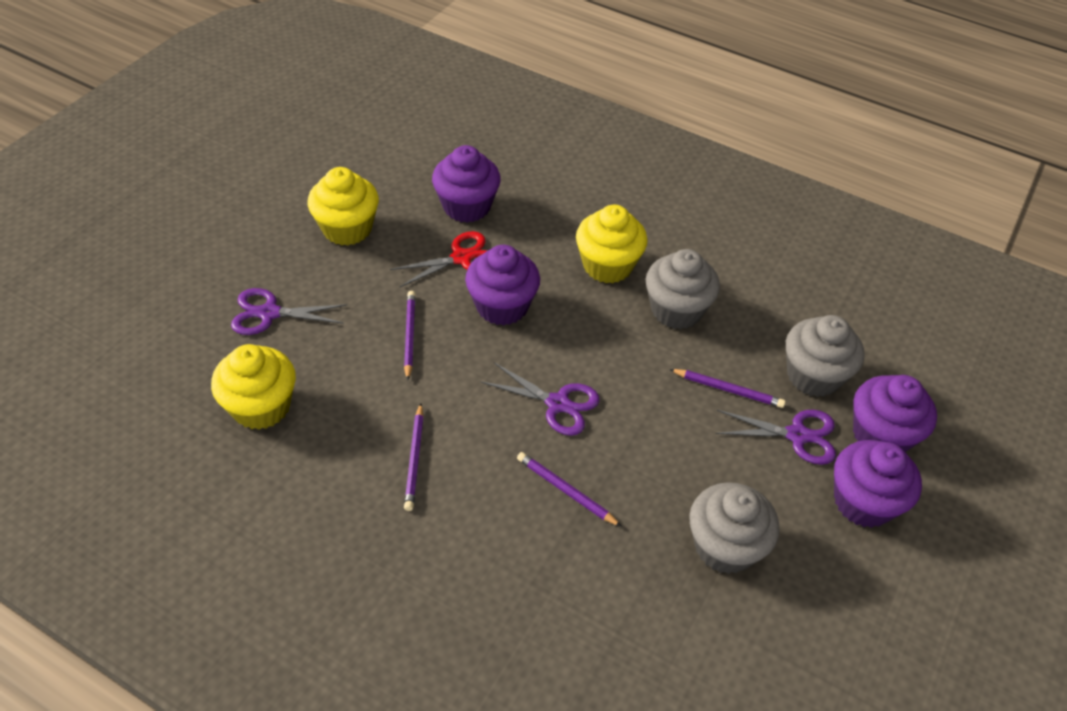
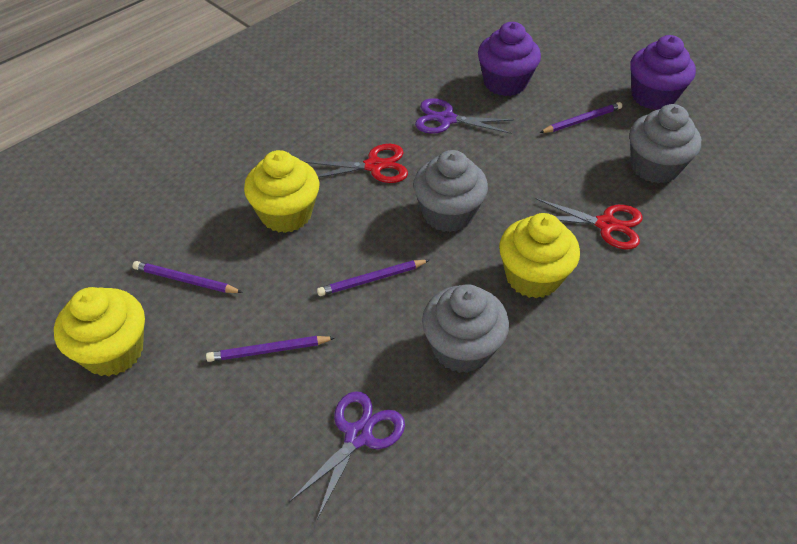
purple cupcake: [432,145,501,223] [465,245,540,326] [834,440,922,528] [853,375,937,452] = 4 -> [478,22,541,96] [630,35,696,110] = 2
purple scissors: [231,288,347,335] [481,362,600,436] [716,410,836,465] = 3 -> [289,391,405,519] [415,98,514,134] = 2
red scissors: [390,231,487,288] = 1 -> [305,144,408,183] [536,198,643,249] = 2

